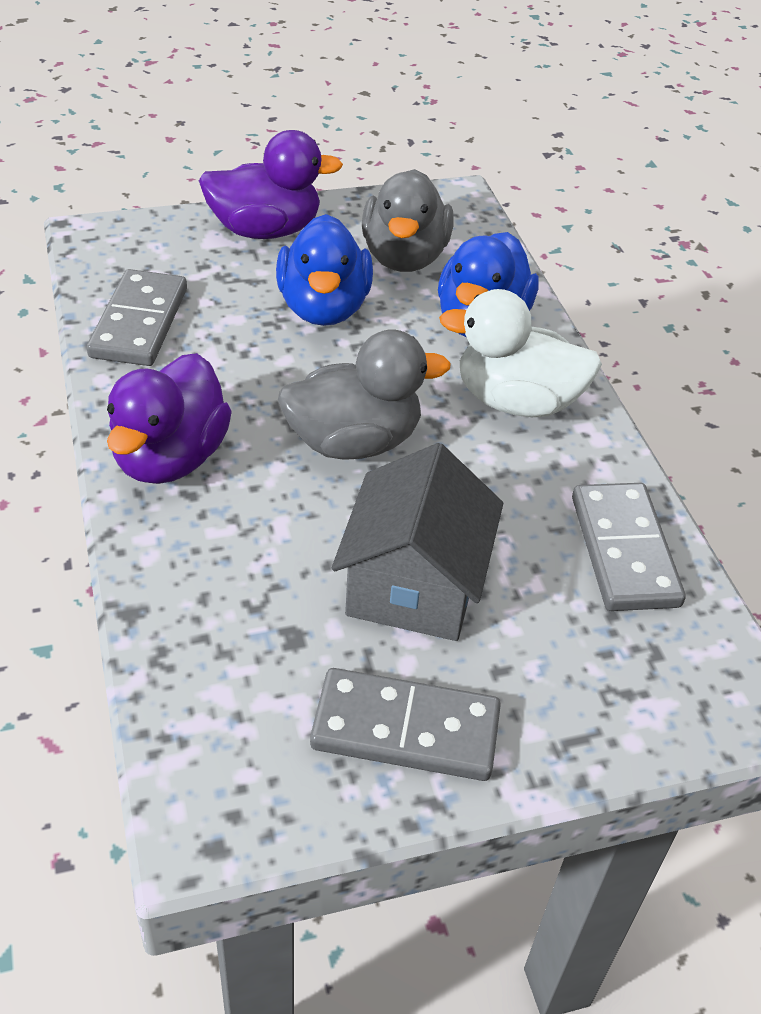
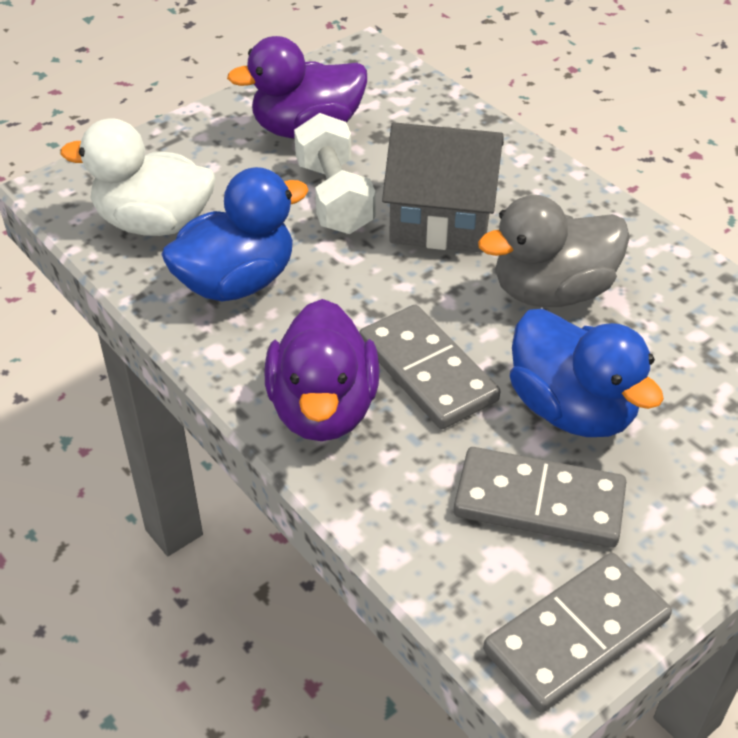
grey duck: [278,330,451,460] [362,169,453,272] = 2 -> [478,195,630,307] = 1
white dumbbell: none = 0 -> [294,113,376,234] = 1

